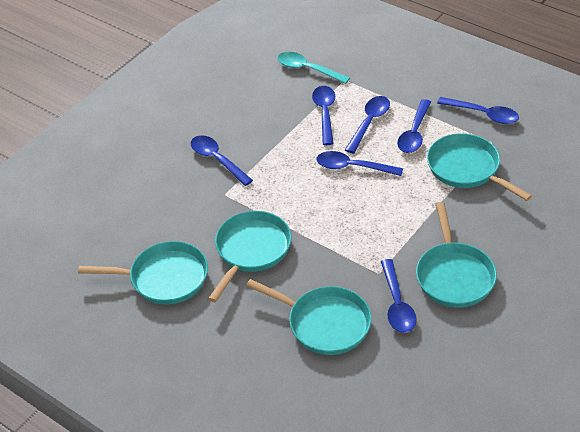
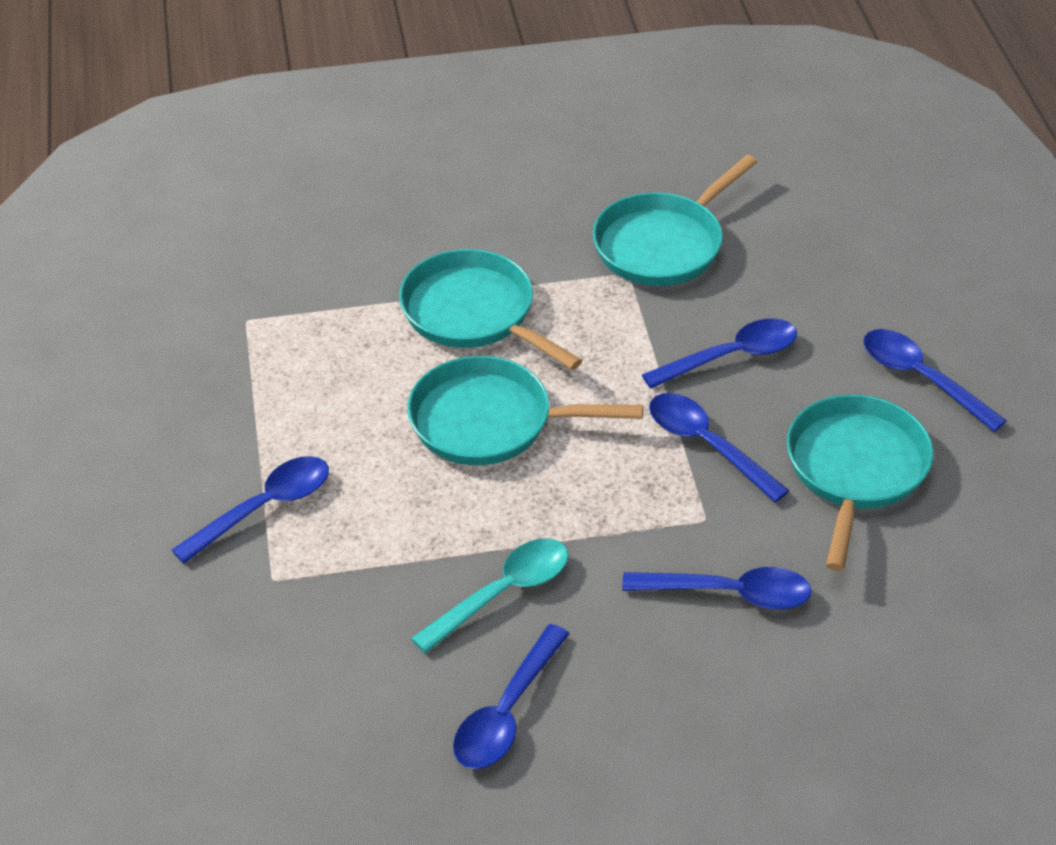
blue spoon: [191,135,253,186] [312,86,335,145] [316,151,403,176] [345,96,390,154] [381,259,417,333] [397,99,431,153] [437,97,519,124] = 7 -> [172,456,329,564] [453,624,570,769] [622,567,812,610] [642,318,797,389] [649,393,790,502] [863,329,1007,432] = 6
turquoise pan: [78,241,208,305] [208,211,291,302] [246,279,372,355] [416,202,497,308] [427,133,532,201] = 5 -> [399,249,582,370] [407,356,643,465] [593,155,757,286] [787,395,933,571] = 4

